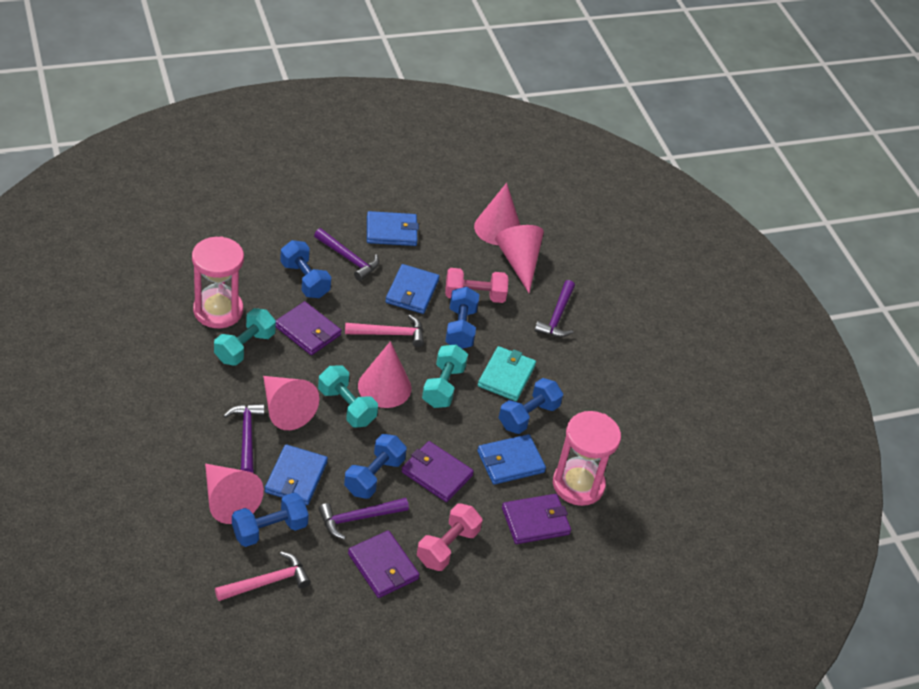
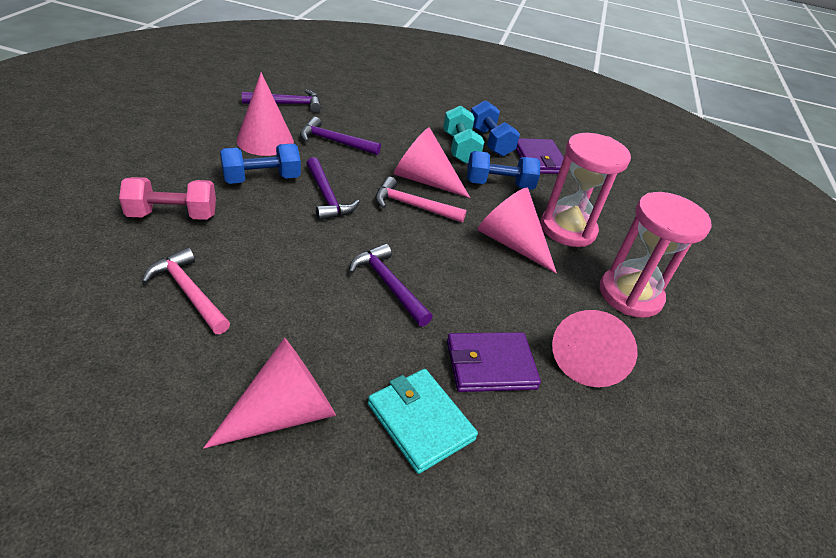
blue dumbbell: [232,492,309,547] [280,240,331,298] [344,434,407,499] [445,287,479,349] [499,378,563,434] = 5 -> [220,144,301,184] [467,151,540,190] [471,100,520,156] = 3
blue wallet: [265,444,328,505] [367,211,419,246] [385,264,440,314] [477,434,546,485] = 4 -> none = 0
pink dumbbell: [417,503,482,571] [445,268,508,303] = 2 -> [119,177,216,220] = 1
purple wallet: [276,301,342,355] [348,530,420,598] [402,441,474,502] [502,494,571,544] = 4 -> [447,332,541,392] [516,138,570,174] = 2
turquoise dumbbell: [214,308,276,366] [318,365,378,428] [422,345,468,408] = 3 -> [443,106,484,164] = 1

